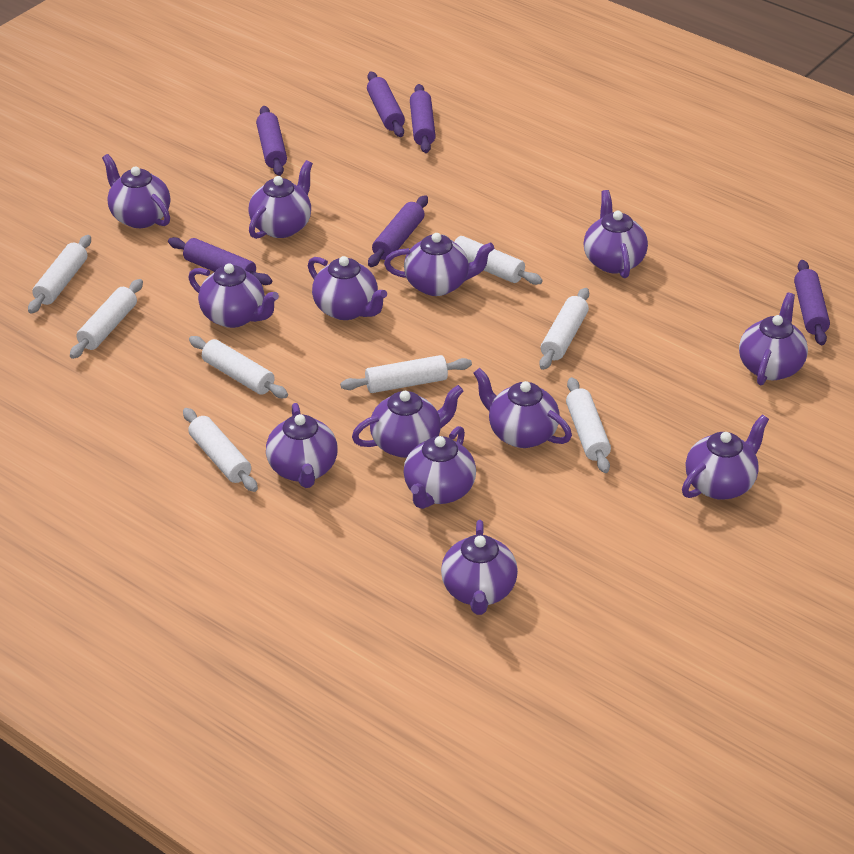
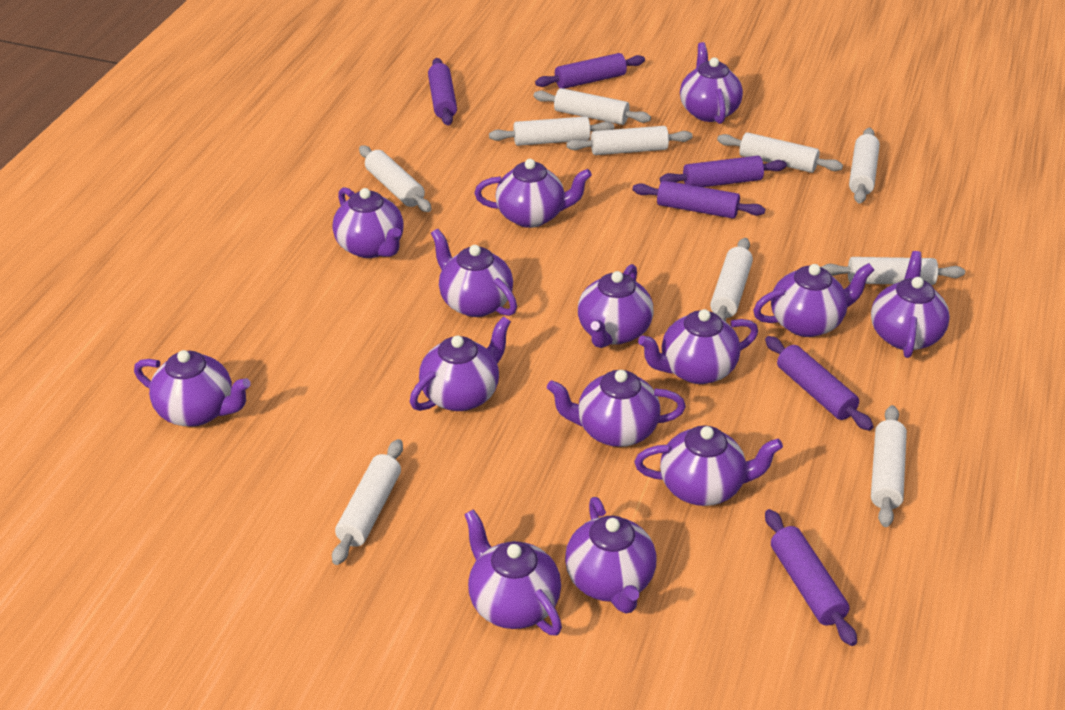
purple teapot: [102,154,170,228] [188,263,279,328] [248,160,313,239] [266,403,338,488] [308,256,387,320] [352,385,463,458] [384,233,494,296] [404,426,476,509] [441,520,518,615] [473,368,572,448] [584,190,648,278] [682,415,769,500] [739,293,808,385] = 13 -> [134,350,251,427] [333,187,404,258] [410,316,511,411] [431,229,517,317] [464,509,562,636] [474,159,592,228] [547,370,686,447] [565,497,657,613] [578,264,654,348] [635,425,783,506] [638,309,758,384] [680,42,743,124] [753,263,874,337] [871,251,950,358] = 14
white rolling pin: [28,235,91,314] [70,279,143,359] [183,408,258,492] [189,336,288,398] [340,355,472,393] [444,235,543,285] [539,288,589,370] [566,377,611,473] = 8 -> [332,439,403,565] [359,145,431,212] [489,116,614,146] [533,88,651,125] [566,126,693,155] [710,238,753,322] [717,132,843,173] [822,257,965,285] [849,128,880,204] [871,405,907,527] = 10

